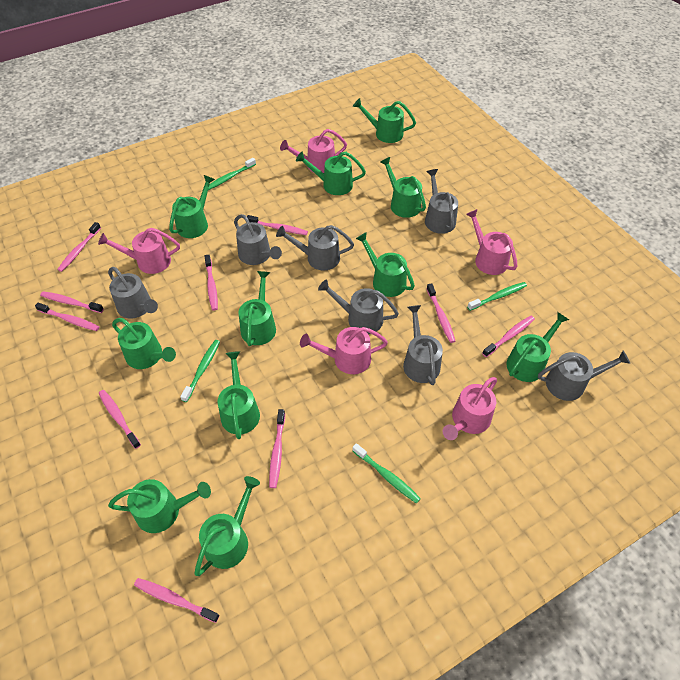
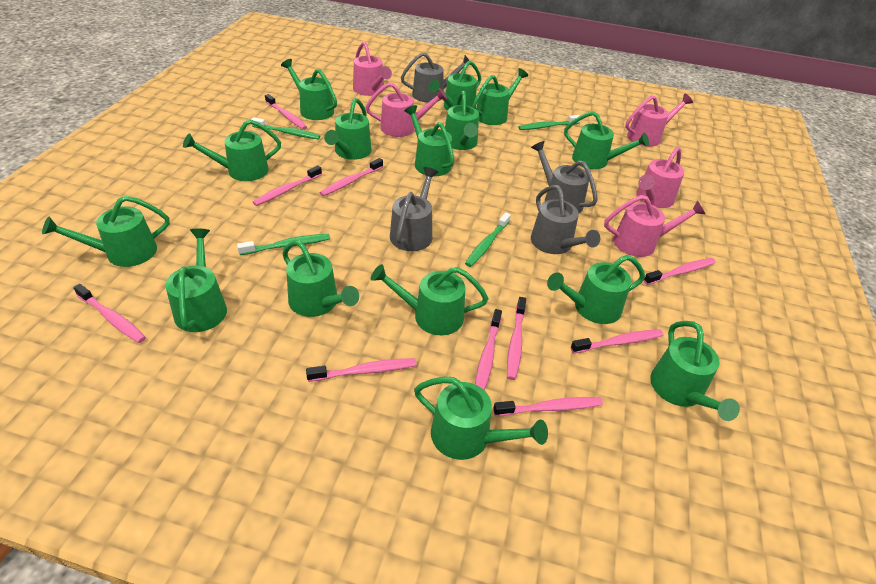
green watering can: [108,479,211,533] [112,318,176,369] [169,175,215,238] [195,476,260,576] [218,351,260,439] [238,271,276,346] [296,152,366,195] [353,98,416,143] [356,232,415,297] [380,157,426,218] [506,312,569,382] = 11 -> [42,196,170,267] [165,229,227,332] [183,119,281,181] [281,59,337,120] [282,240,359,317] [324,98,372,160] [371,264,488,335] [404,105,454,176] [414,377,548,460] [428,60,481,111] [445,91,479,150] [473,68,528,125] [547,255,645,324] [564,111,649,169] [650,321,740,421] = 15
grey watering can: [108,267,158,318] [234,214,282,265] [276,225,354,270] [318,279,399,334] [403,305,443,385] [425,169,458,234] [538,351,630,401] = 7 -> [390,167,439,251] [401,52,470,103] [531,141,598,213] [531,185,600,254] = 4

